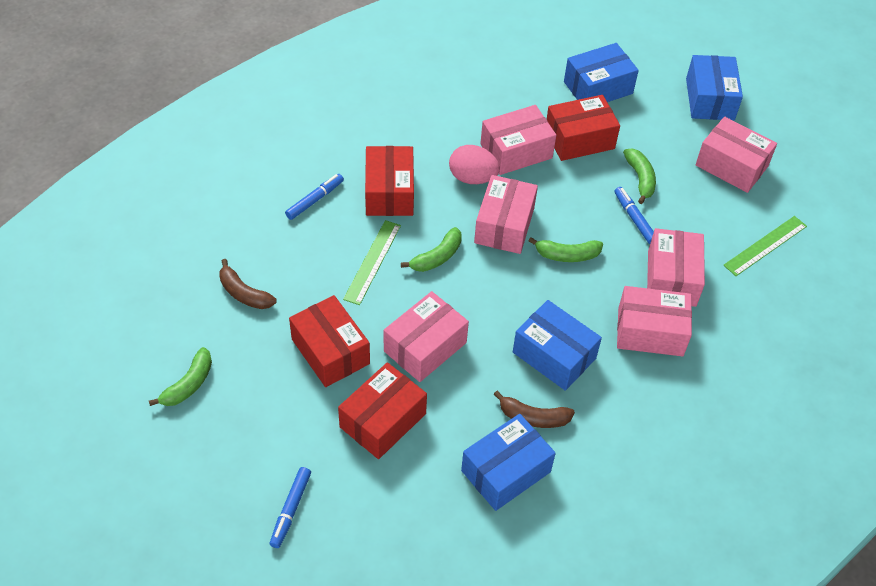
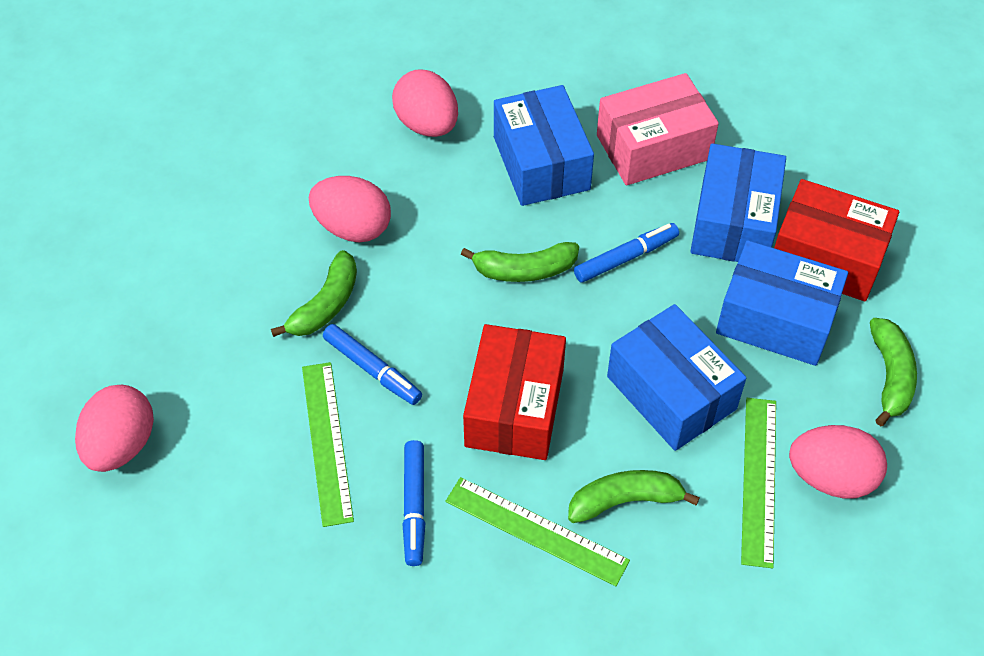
brown banana: [220,259,277,309] [493,391,575,428] = 2 -> none = 0
green ruler: [343,220,401,305] [723,216,807,276] = 2 -> [302,362,354,527] [445,477,630,586] [741,398,776,568] = 3
pink box: [384,291,469,382] [474,175,538,254] [480,105,556,175] [617,286,692,356] [647,228,705,307] [696,117,777,193] = 6 -> [597,73,719,185] = 1
pink egg: [449,145,500,184] = 1 -> [75,385,154,472] [309,176,391,243] [392,69,458,137] [789,425,887,499] = 4
red box: [289,295,370,387] [338,362,427,459] [365,146,414,216] [547,95,620,161] = 4 -> [463,324,566,460] [774,179,899,301] = 2

